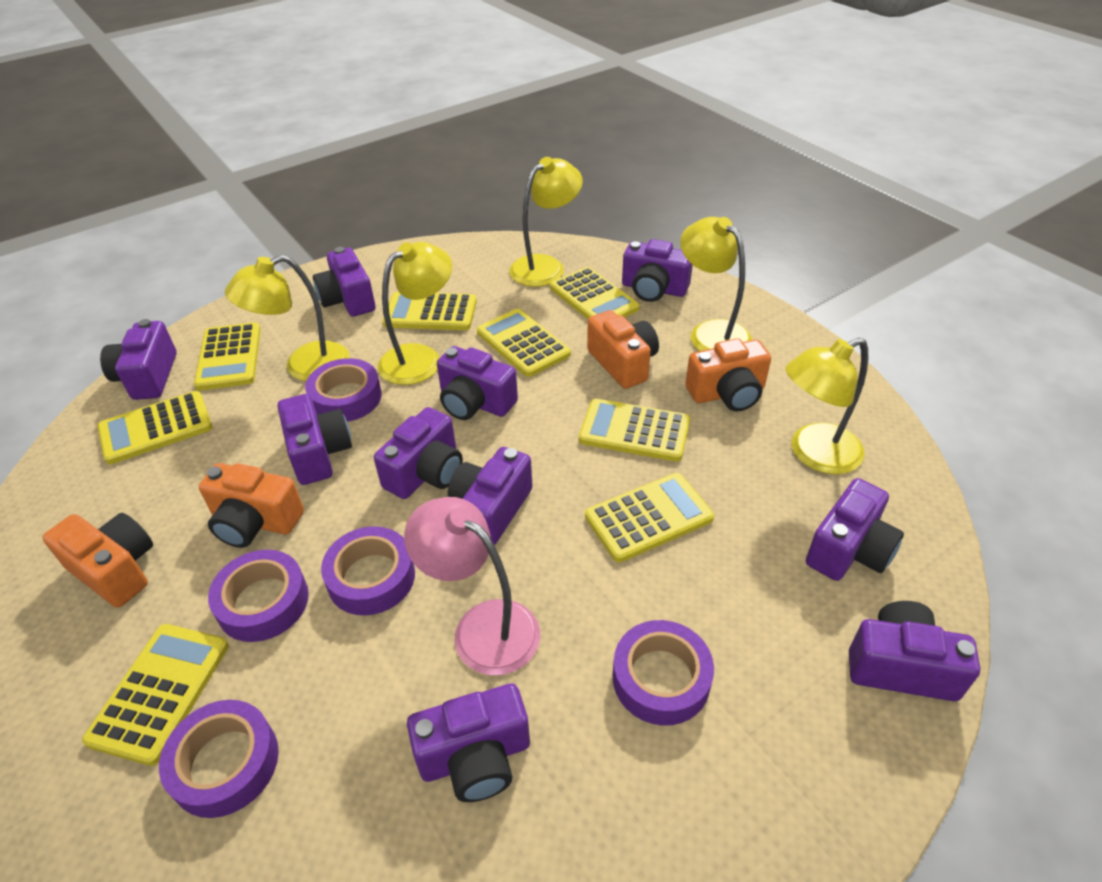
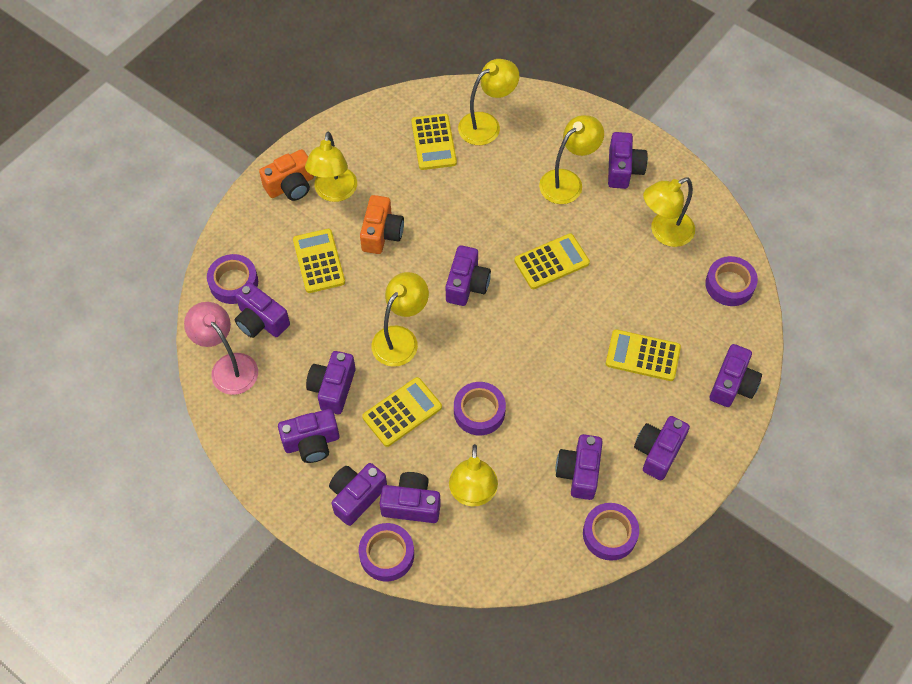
orange camera: [42,513,153,608] [199,463,304,548] [587,310,659,389] [685,338,771,412] = 4 -> [259,149,314,201] [360,195,404,254] = 2
yellow calculator: [82,624,229,766] [98,391,212,464] [194,322,261,391] [383,292,477,330] [477,309,571,377] [550,267,640,319] [579,399,690,462] [585,473,714,562] = 8 -> [293,229,345,293] [362,377,442,447] [411,114,457,170] [514,233,590,289] [606,329,681,381] = 5
yellow lamp: [225,255,350,381] [378,242,452,385] [509,157,583,287] [680,217,752,351] [786,338,868,474] = 5 -> [305,132,357,202] [371,272,429,367] [449,444,498,507] [458,59,519,145] [539,115,604,204] [643,178,695,247] = 6

